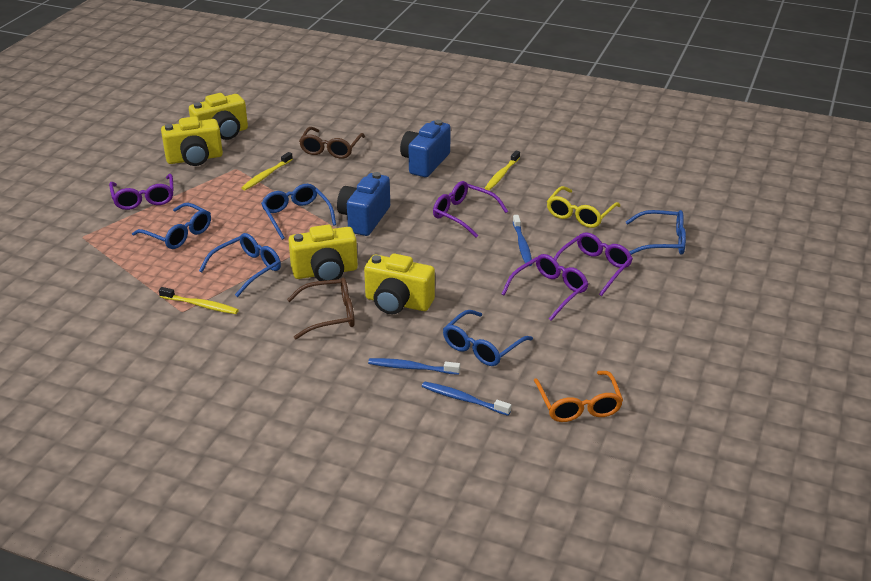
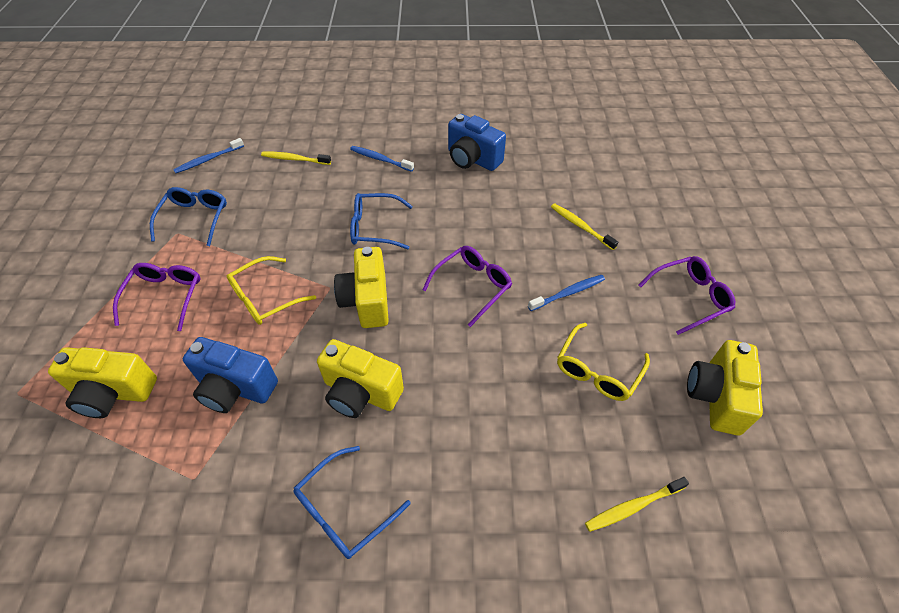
blue glasses: [132,203,211,249] [199,233,281,297] [261,184,336,240] [443,310,533,366] [626,210,686,255] = 5 -> [150,187,227,246] [293,446,411,559] [350,193,413,249] = 3
brown glasses: [287,278,355,339] [299,127,365,159] = 2 -> none = 0
orange glasses: [534,371,623,422] = 1 -> none = 0
purple glasses: [109,174,174,210] [433,181,508,238] [502,254,588,321] [554,233,633,296] = 4 -> [113,263,201,331] [422,246,512,327] [639,256,735,335] = 3
yellow glasses: [547,186,620,228] = 1 -> [227,256,316,325] [557,323,650,401] = 2

